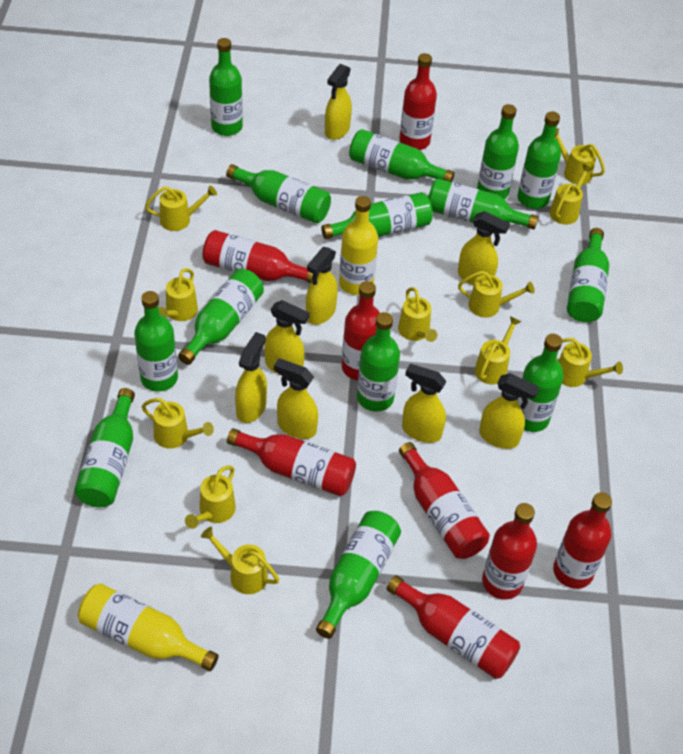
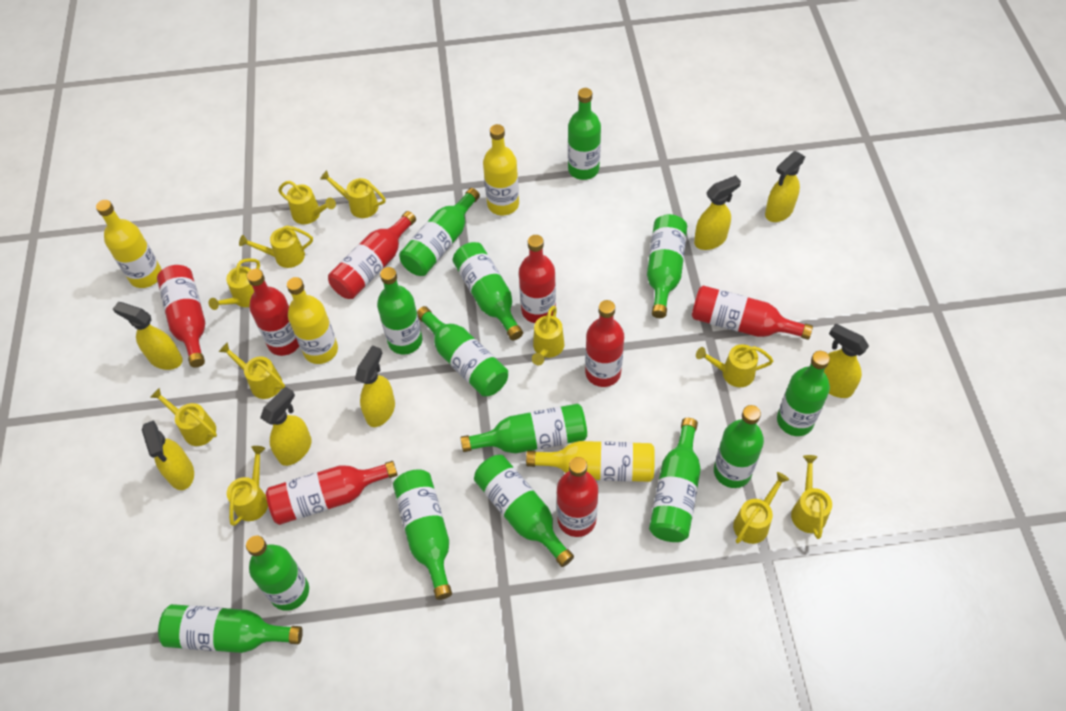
yellow bottle: [78,583,219,671] [339,196,378,295] = 2 -> [96,200,162,288] [287,277,338,364] [483,124,519,215] [526,441,655,482] = 4
yellow spray bottle: [235,332,267,423] [264,300,310,375] [274,358,318,439] [306,247,338,325] [325,64,352,140] [402,364,446,443] [458,211,510,285] [479,373,539,449] = 8 -> [113,302,183,370] [142,420,194,490] [260,386,312,466] [355,345,395,427] [694,175,741,250] [765,151,805,222] [824,324,869,398] = 7

